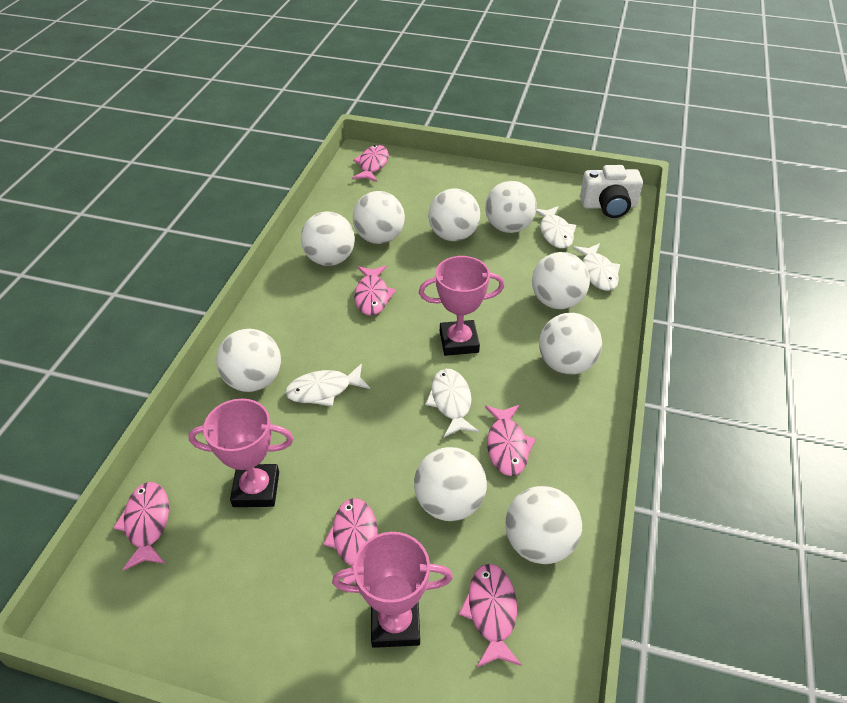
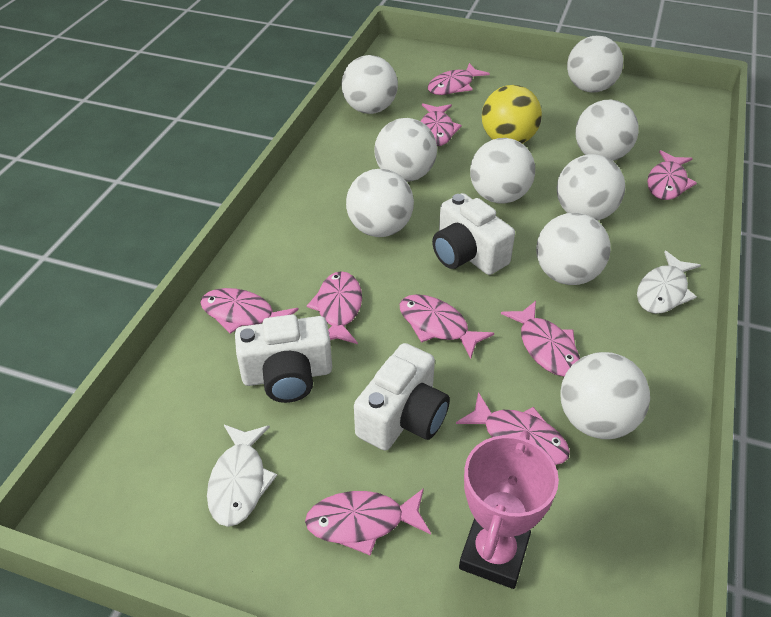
pink fish: [113,482,169,571] [323,498,378,590] [352,145,389,182] [354,266,396,316] [459,564,522,667] [485,405,536,476] = 6 -> [200,288,299,334] [305,488,431,556] [307,271,362,344] [400,294,494,359] [421,104,462,146] [428,63,490,95] [456,392,570,465] [501,301,580,377] [647,150,697,200] = 9
pink trophy: [188,399,294,507] [332,532,453,648] [419,256,505,356] = 3 -> [459,430,559,589] = 1
white camera: [580,165,643,218] = 1 -> [235,315,332,403] [354,343,450,451] [432,193,515,275] = 3
white fish: [285,364,370,406] [425,369,479,437] [536,206,576,249] [573,243,620,291] = 4 -> [207,425,277,527] [637,250,701,314] = 2
yellow ball: none = 0 -> [482,85,542,144] = 1

